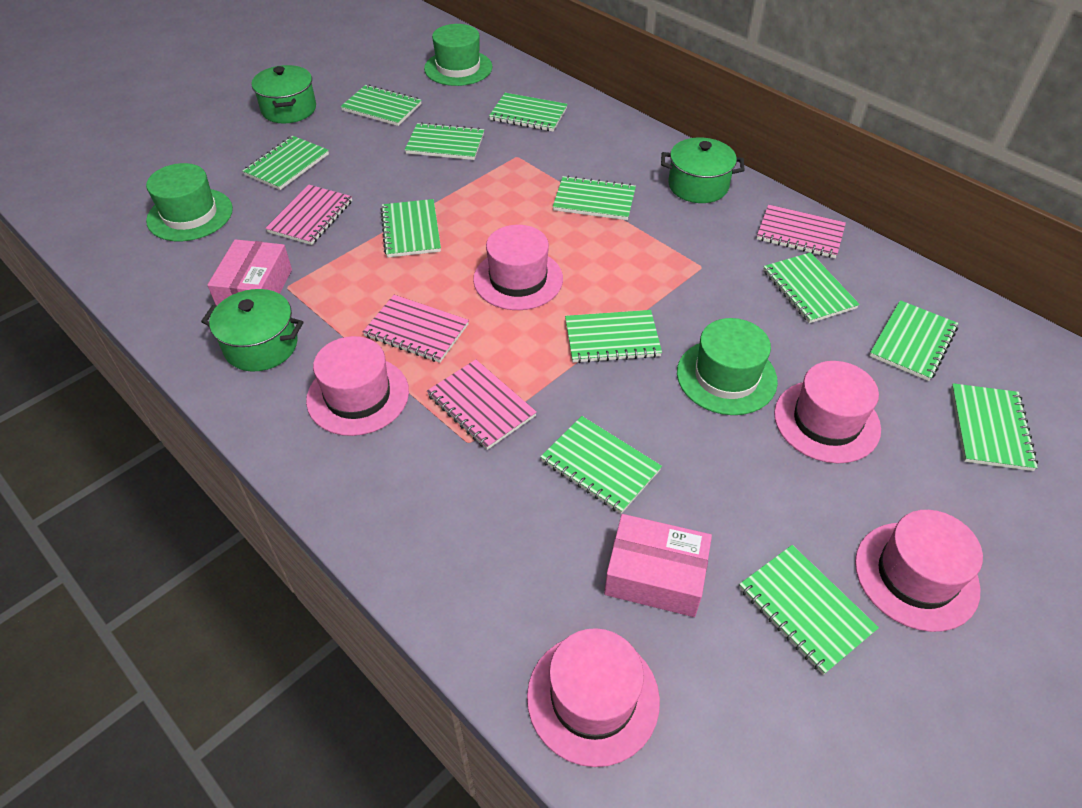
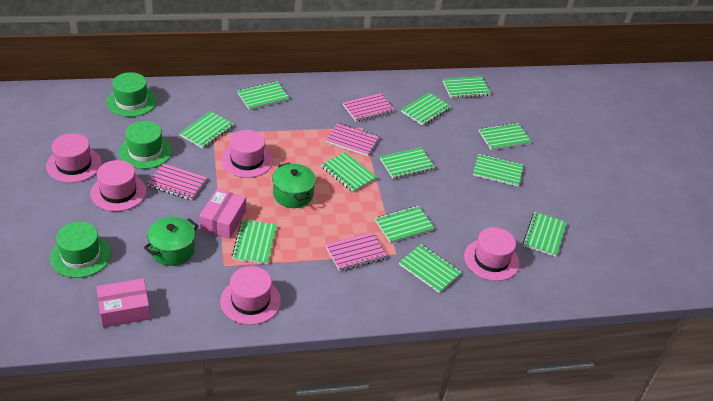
green pot: [201,289,303,372] [251,65,316,124] [661,137,744,203] = 3 -> [144,217,198,266] [272,162,316,208] = 2

